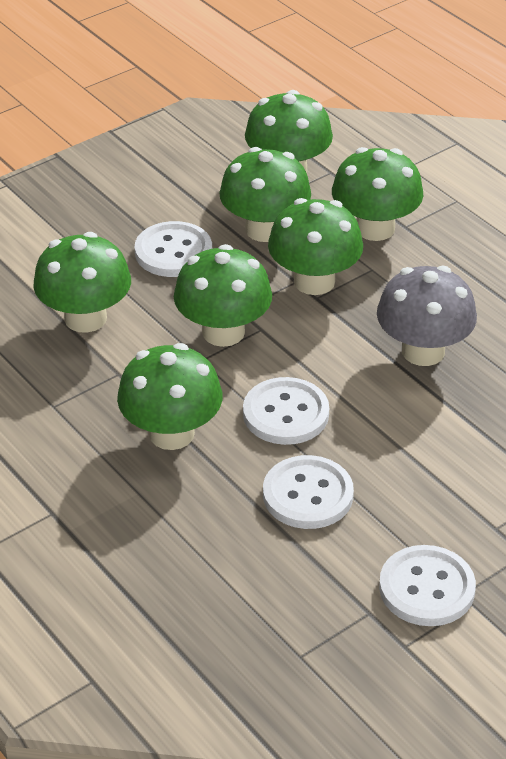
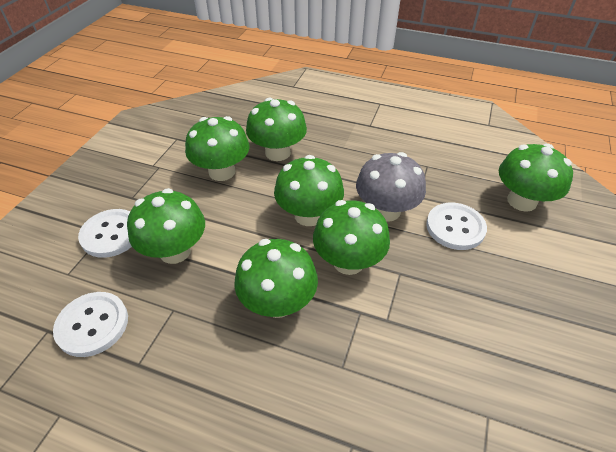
white button: [135,221,212,277] [243,377,329,445] [263,455,354,529] [379,545,476,626] = 4 -> [53,292,128,357] [78,209,132,258] [426,203,487,250] = 3

